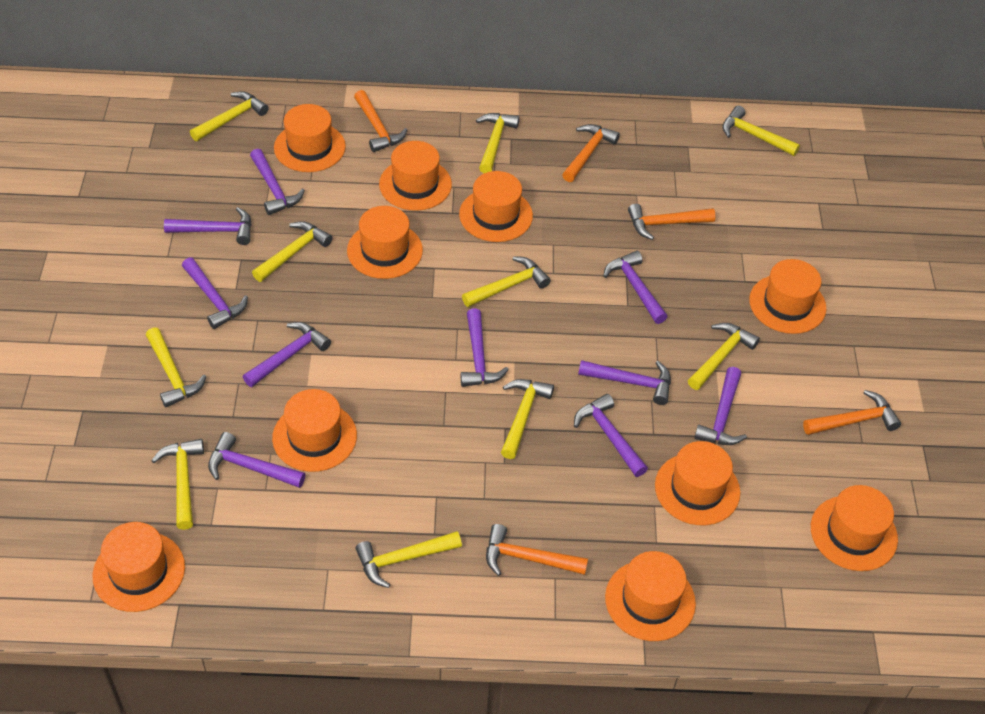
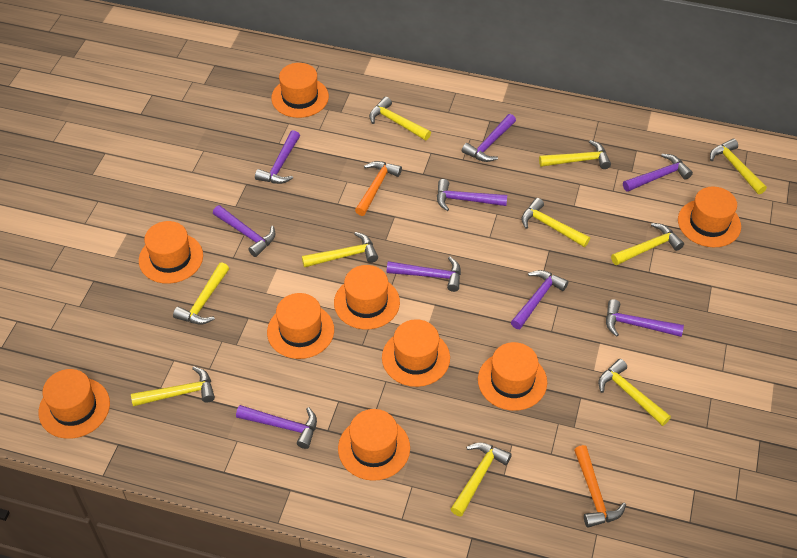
orange hammer: [354,90,407,152] [486,524,588,576] [562,124,620,182] [628,204,716,240] [803,390,901,435] = 5 -> [355,161,402,216] [574,445,626,528] = 2
orange hat: [93,522,185,612] [272,389,357,472] [274,104,346,172] [347,206,423,279] [379,141,452,211] [459,171,533,242] [605,551,696,641] [655,441,740,525] [749,259,826,334] [811,485,898,571] = 10 -> [38,369,110,439] [139,221,203,284] [267,293,334,359] [271,63,329,118] [334,265,400,330] [338,409,410,481] [382,319,450,387] [478,342,547,411] [678,187,741,247] = 9
purple hammer: [164,207,252,245] [182,257,248,329] [208,432,306,488] [243,322,331,387] [250,149,305,215] [460,308,509,387] [574,394,648,477] [578,360,671,405] [603,251,668,324] [694,367,747,445] = 10 -> [213,205,276,257] [236,405,317,449] [255,130,300,184] [387,257,461,292] [437,179,507,211] [462,114,516,162] [511,270,569,329] [606,299,684,337] [623,154,693,192] = 9

